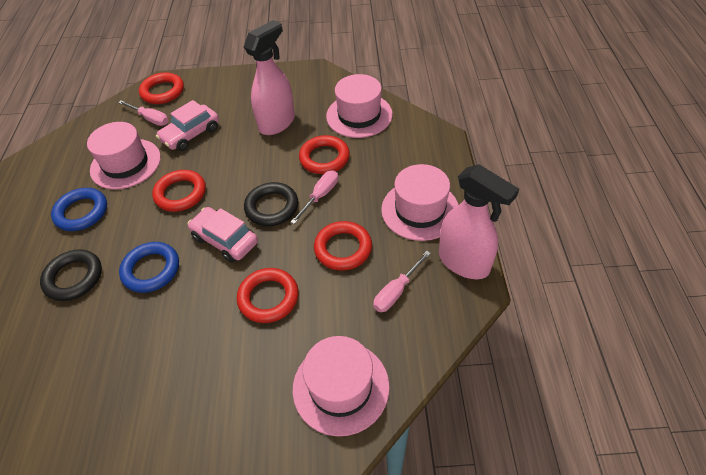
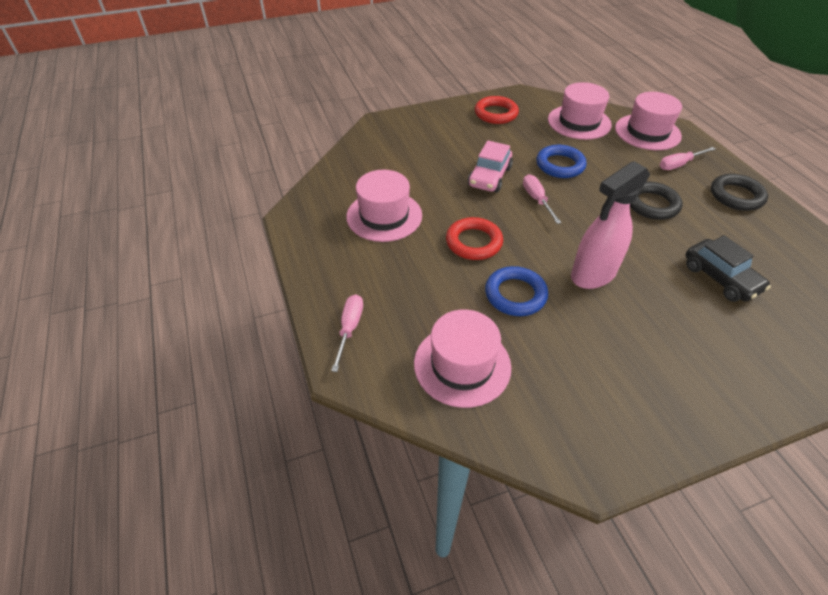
black car: none = 0 -> [685,235,771,302] = 1
pink car: [156,100,219,151] [188,207,258,263] = 2 -> [468,141,513,192] = 1
pink spray bottle: [244,20,295,135] [439,164,519,279] = 2 -> [571,161,650,289] = 1
red ring: [139,72,184,104] [152,170,206,212] [237,268,299,323] [299,135,350,174] [314,221,372,271] = 5 -> [446,217,503,260] [475,96,519,124] = 2

